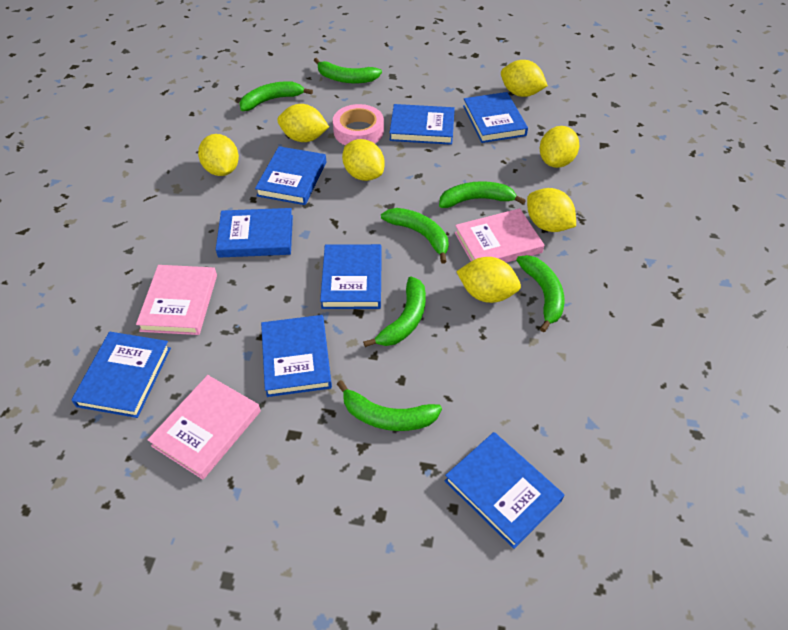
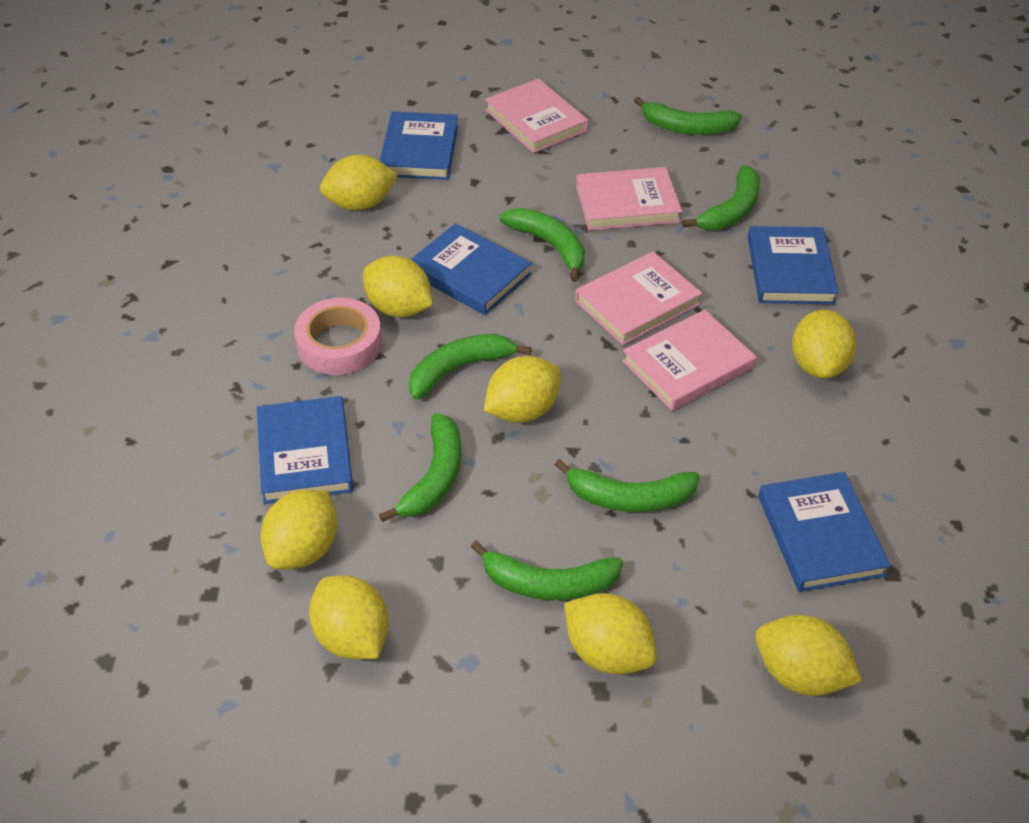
blue book: [71,332,171,418] [216,208,293,258] [255,146,326,205] [261,315,332,397] [320,244,382,309] [389,104,455,145] [445,432,564,549] [463,92,528,143] = 8 -> [257,396,353,504] [380,111,458,180] [411,223,532,315] [748,226,839,304] [758,472,891,592] = 5
pink book: [136,265,217,335] [148,375,261,480] [455,208,544,263] = 3 -> [485,78,588,153] [575,251,702,345] [576,167,682,231] [622,310,757,411] = 4
yellow lemon: [198,134,239,176] [277,104,329,142] [342,139,385,181] [456,257,521,303] [501,60,548,97] [527,188,576,232] [540,126,579,168] = 7 -> [261,490,337,569] [309,575,389,660] [320,154,398,211] [363,256,433,317] [484,356,561,423] [564,593,657,675] [756,615,862,696] [792,310,856,378] = 8

